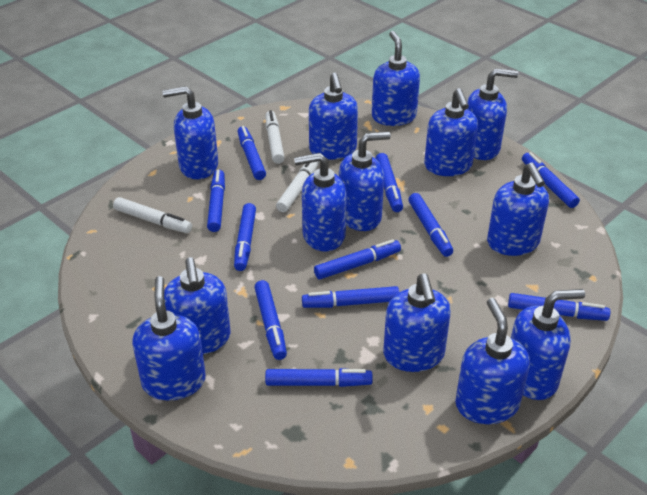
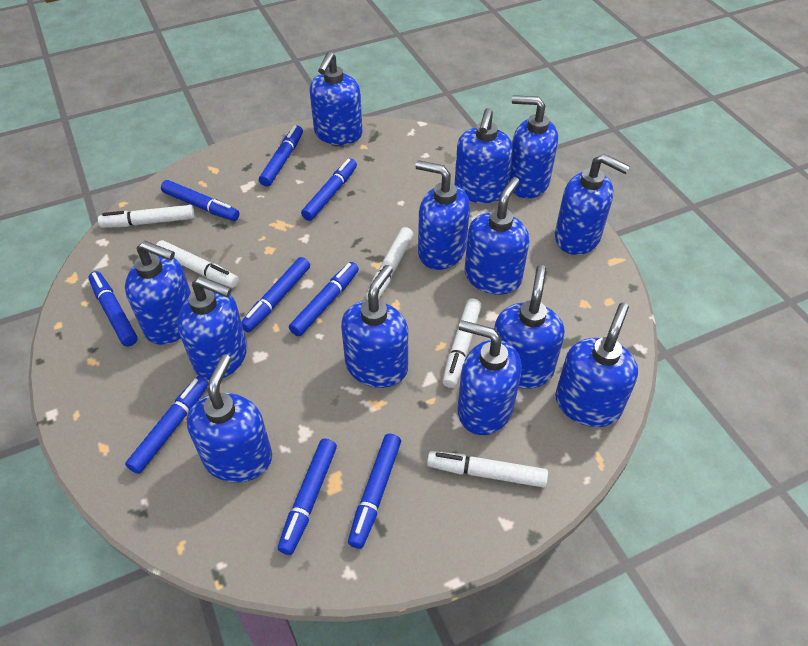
blue marker: [207,170,225,232] [234,203,256,271] [237,126,266,180] [254,280,287,360] [265,368,373,387] [302,286,399,308] [314,239,401,279] [375,153,403,212] [408,193,453,257] [508,293,610,321] [522,152,580,208] = 11 -> [88,271,138,347] [125,376,208,474] [161,180,240,221] [241,257,310,332] [259,125,303,187] [278,439,337,555] [289,262,359,336] [301,159,357,221] [348,434,401,549] = 9
white marker: [113,197,192,233] [265,110,285,164] [276,161,320,213] = 3 -> [98,205,194,228] [156,240,239,288] [366,227,413,300] [427,451,548,488] [442,298,482,388] = 5

